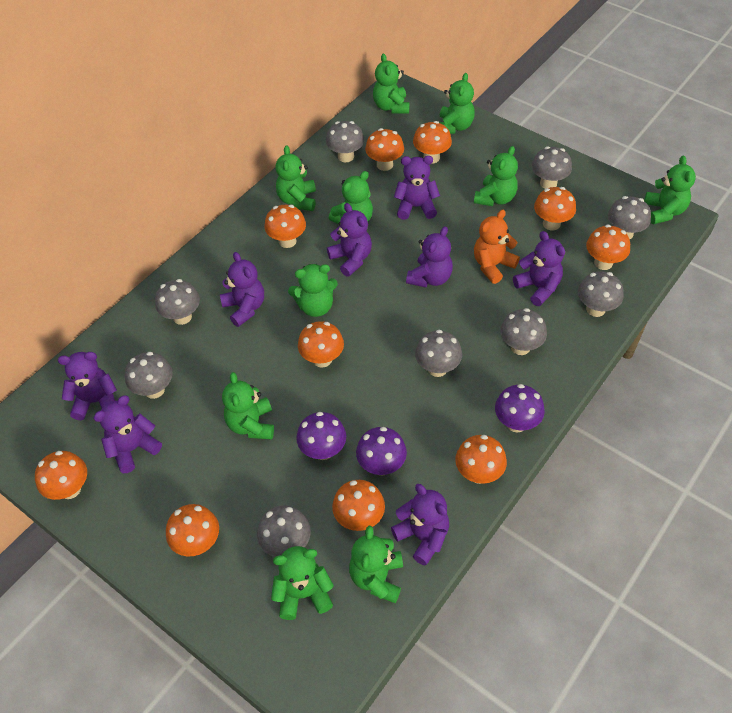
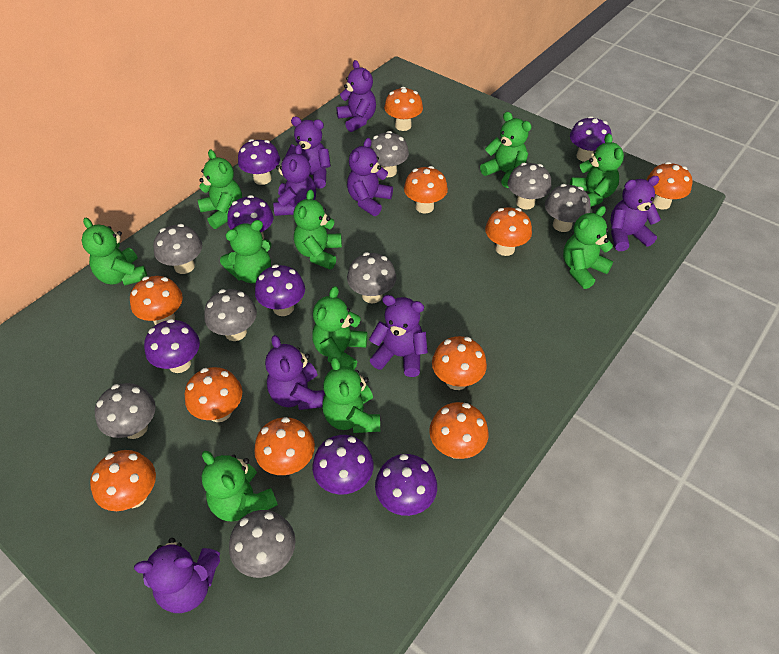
grey mushroom: [125,352,173,399] [155,279,200,325] [257,505,311,557] [326,121,364,162] [415,330,462,377] [500,308,547,355] [532,146,572,189] [578,271,624,317] [608,196,651,239] = 9 -> [95,383,156,439] [153,224,202,274] [204,289,257,341] [229,510,296,578] [347,252,396,303] [370,131,409,177] [507,163,551,209] [545,184,591,232] = 8
orange teddy bear: [474,210,520,284] = 1 -> none = 0
purple mushroom: [296,412,346,460] [356,427,407,475] [495,384,545,432] = 3 -> [144,319,200,373] [227,195,273,240] [238,139,280,185] [255,264,305,316] [312,435,373,494] [375,454,437,516] [570,116,611,162] = 7

